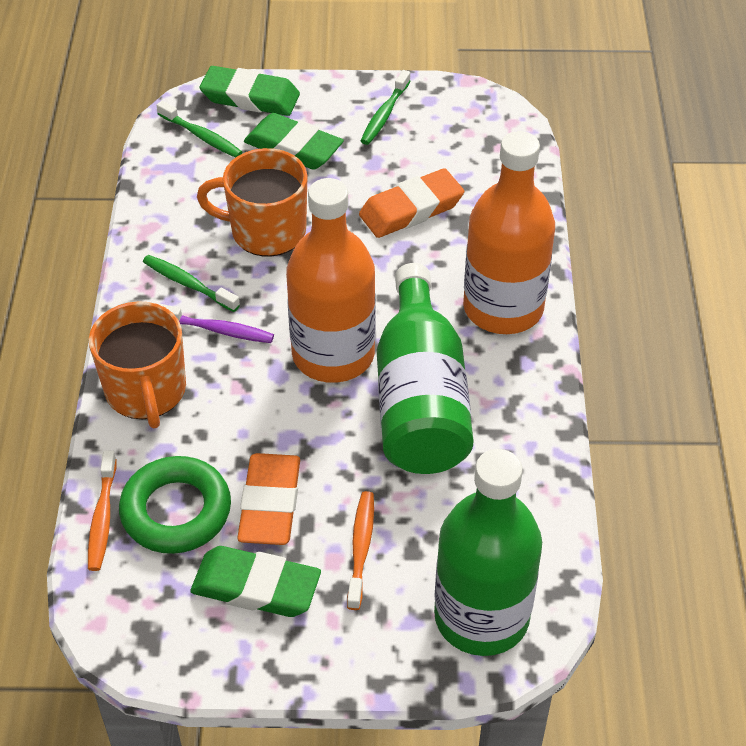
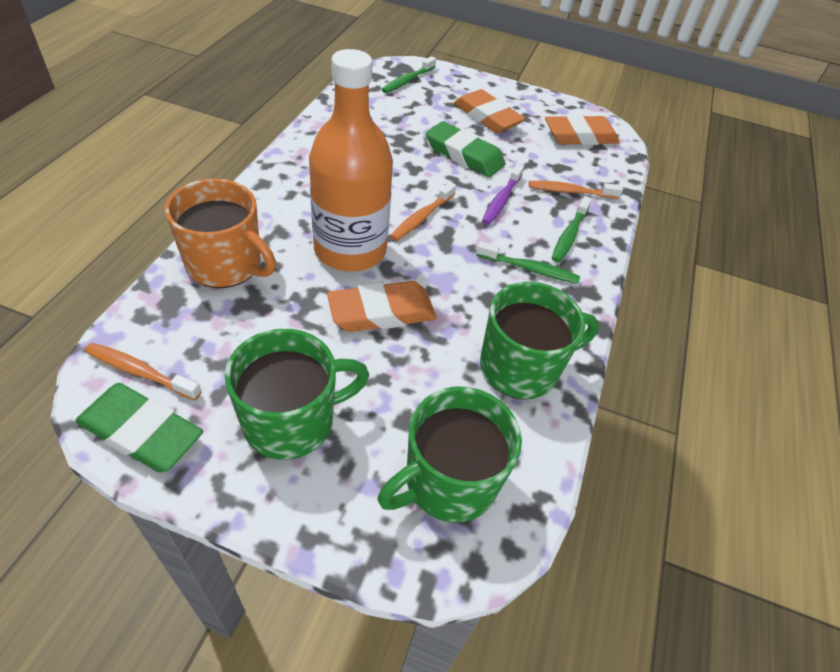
green bottle: [377,263,474,474] [434,449,542,656] = 2 -> none = 0
green eraser: [190,546,321,617] [200,66,300,116] [244,113,344,170] = 3 -> [75,383,203,472] [426,121,505,177] = 2
green mug: none = 0 -> [225,329,369,460] [377,386,522,523] [480,282,599,399] = 3
green ring: [119,456,231,554] = 1 -> none = 0
orange bottle: [286,178,376,383] [463,131,555,334] = 2 -> [309,49,393,272] = 1
orange eraser: [237,453,300,545] [359,168,464,238] = 2 -> [327,281,436,332] [454,89,525,133] [545,114,620,145] = 3
orange mug: [89,301,186,428] [197,148,308,257] = 2 -> [165,179,276,288] = 1
orange toothbrush: [88,450,117,571] [347,491,374,610] = 2 -> [85,343,202,400] [390,182,456,241] [529,181,623,199] = 3

